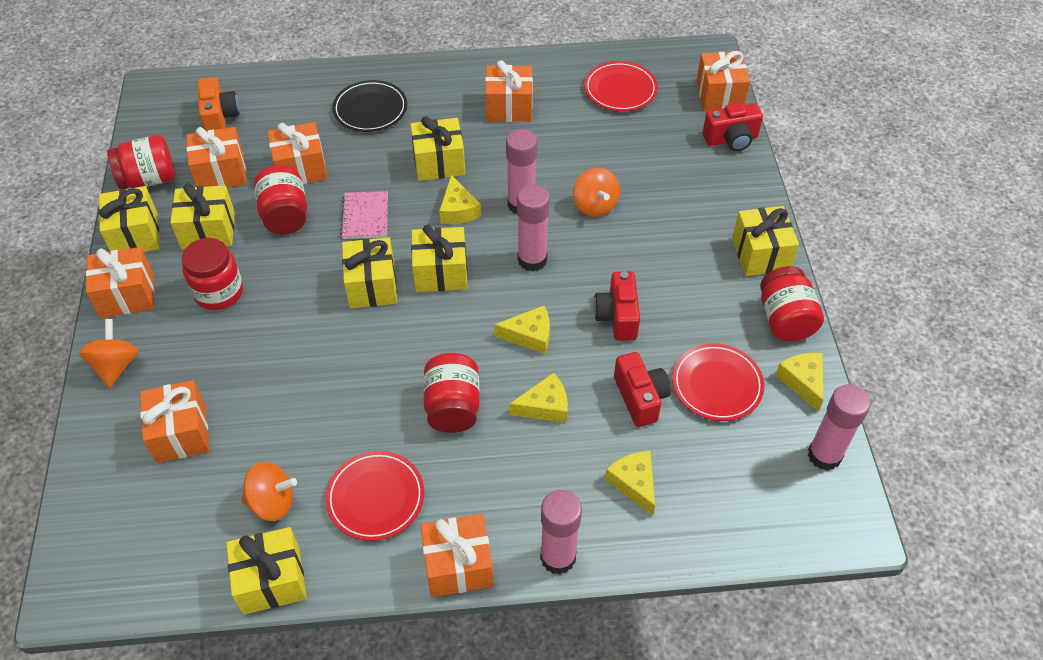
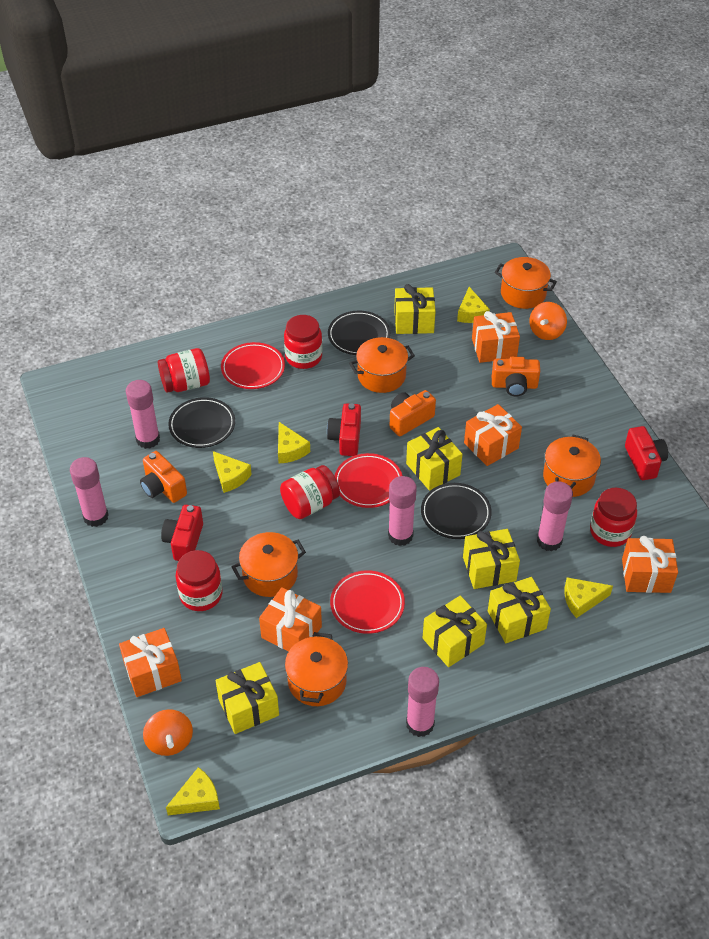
black plate: [332,80,407,132] = 1 -> [168,397,235,448] [328,311,390,355] [421,483,492,539] = 3
orange camera: [197,77,240,131] = 1 -> [140,451,187,503] [390,390,436,436] [492,357,540,397] = 3
orange gift: [86,247,154,318] [140,380,210,463] [186,127,247,188] [267,122,328,184] [420,514,494,597] [485,60,533,122] [696,51,750,111] = 7 -> [119,628,182,697] [259,587,322,652] [464,404,522,466] [472,311,520,363] [622,536,678,593] = 5
orange pot: none = 0 -> [232,532,306,597] [285,632,348,706] [349,337,415,393] [495,257,557,309] [543,435,601,497] = 5
orange spinning top: [79,319,139,388] [241,462,297,521] [573,168,620,217] = 3 -> [143,709,193,756] [529,302,567,340] = 2
pink glue stick: [506,129,537,215] [517,185,550,272] [540,490,582,574] [808,384,871,470] = 4 -> [70,457,109,527] [126,380,160,449] [388,476,417,546] [406,667,439,737] [537,481,573,552] = 5
pink notebook: [341,191,388,239] = 1 -> none = 0
yellow gift: [99,186,160,252] [170,183,235,250] [226,527,307,615] [342,237,397,309] [410,116,465,181] [411,225,468,292] [732,206,799,276] = 7 -> [215,662,279,734] [394,284,436,334] [406,427,462,491] [423,596,487,667] [463,529,520,589] [488,577,551,643] = 6

